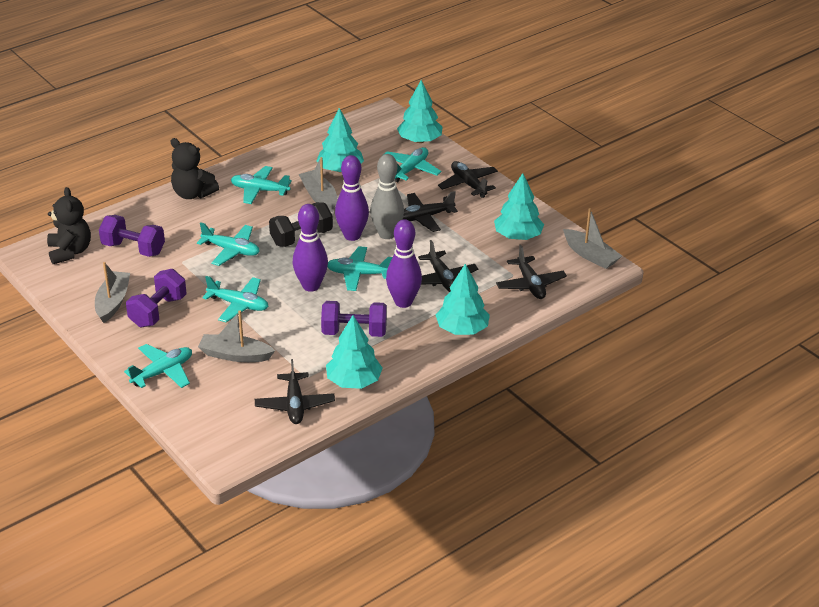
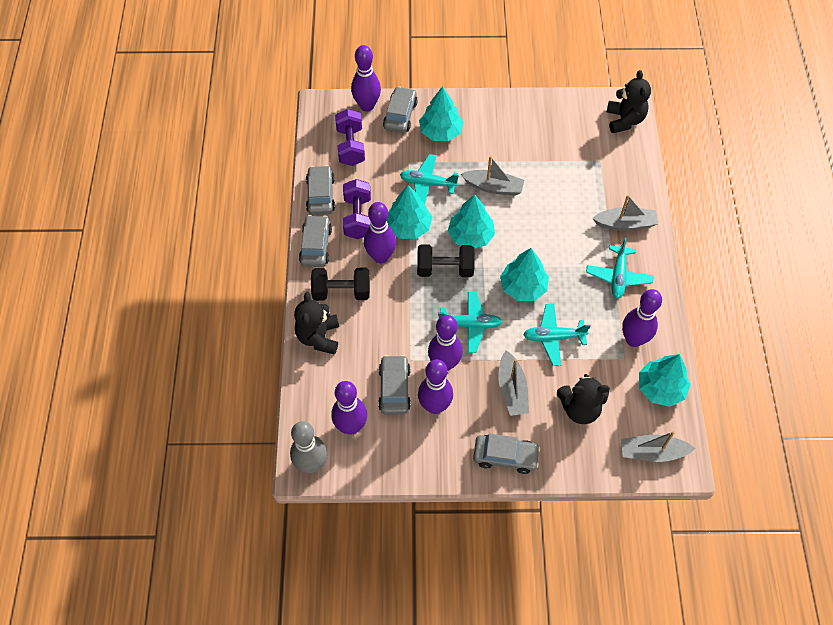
black dumbbell: [269,202,333,247] = 1 -> [311,268,370,301] [417,244,475,277] = 2
black plane: [255,359,335,424] [402,191,458,232] [418,240,478,292] [438,161,498,198] [496,245,567,299] = 5 -> none = 0
black teddy bear: [47,187,91,264] [171,138,219,199] = 2 -> [294,292,339,355] [557,374,610,424] [607,70,651,133] = 3
grey car: none = 0 -> [299,215,332,267] [306,165,335,215] [378,355,411,414] [383,86,418,133] [473,433,540,474] = 5
purple bowling pin: [292,204,328,292] [335,155,369,241] [386,219,422,308] = 3 -> [331,381,367,435] [351,45,381,112] [364,202,396,263] [418,359,453,414] [428,315,463,371] [622,289,662,347] = 6
purple dumbbell: [99,215,165,257] [126,269,187,328] [321,301,387,337] = 3 -> [335,109,365,166] [343,179,371,239] = 2
turquoise plane: [124,344,192,388] [197,222,260,266] [202,276,269,322] [231,166,292,204] [327,246,393,291] [383,147,441,182] = 6 -> [400,154,459,203] [438,292,502,353] [523,304,591,366] [586,238,654,299] = 4

